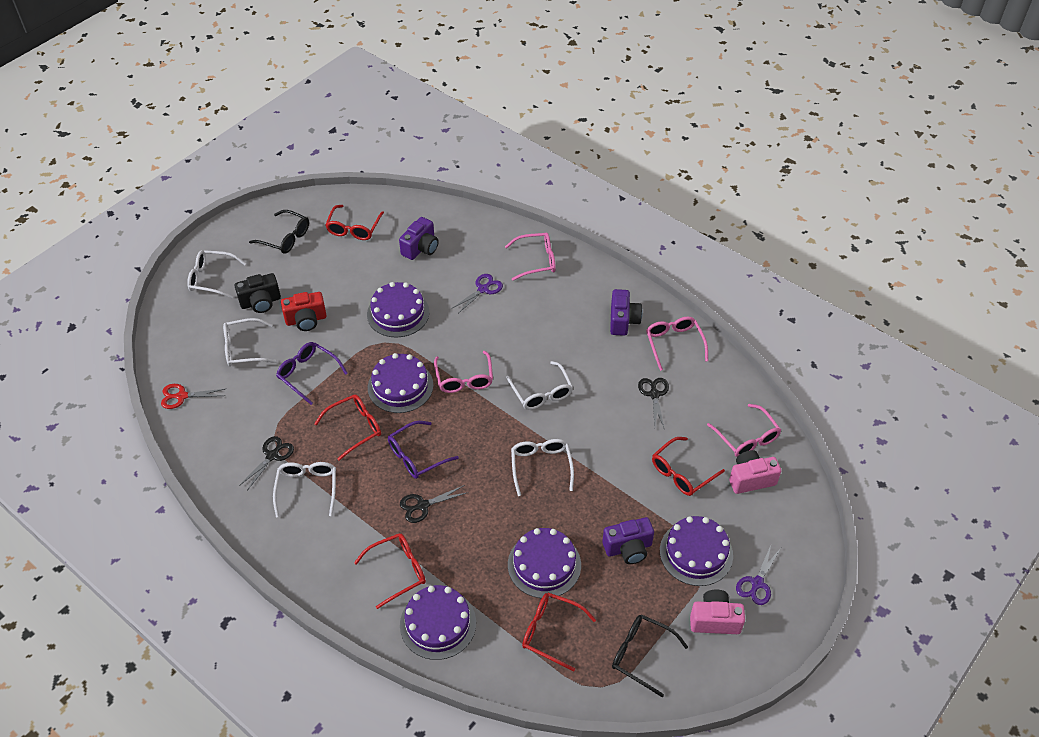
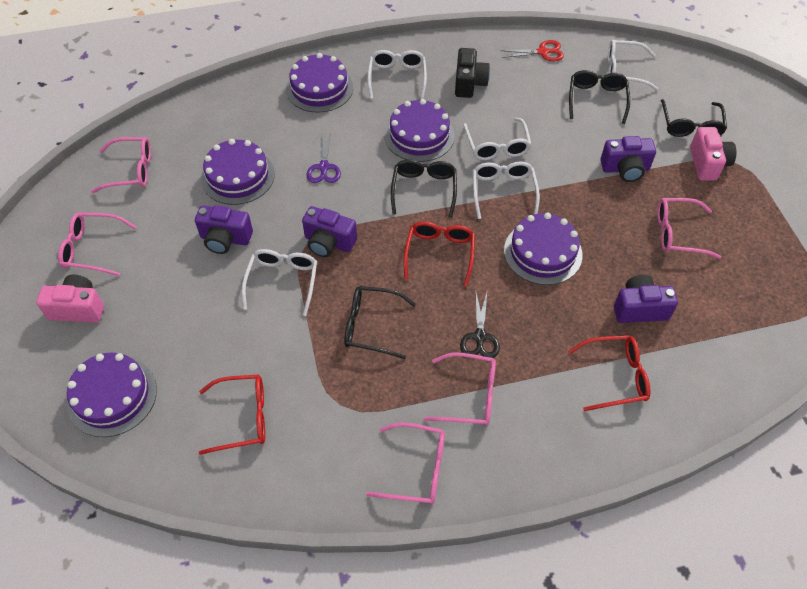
black glasses: [249,210,309,254] [612,614,688,697] = 2 -> [344,286,416,359] [391,159,457,218] [569,70,630,124] [661,99,727,137] = 4
black scissors: [239,436,294,490] [400,485,468,523] [638,378,669,428] = 3 -> [460,293,500,358] = 1
pink glasses: [434,351,493,393] [505,233,556,281] [646,317,708,371] [707,404,781,457] = 4 -> [58,212,136,276] [91,137,151,193] [366,422,445,504] [423,352,496,426] [657,198,721,259] = 5
purple camera: [399,217,439,260] [602,517,654,564] [610,289,642,336] = 3 -> [195,205,253,254] [302,206,357,257] [600,136,656,182] [614,275,678,323] = 4
purple glasses: [276,342,347,405] [388,421,459,479] = 2 -> none = 0
purple scissors: [453,274,503,313] [736,545,781,605] = 2 -> [306,131,341,183] = 1
red camera: [281,292,327,331] = 1 -> none = 0
red glasses: [314,394,381,460] [325,205,384,240] [354,533,426,609] [522,593,596,672] [652,437,725,496] = 5 -> [199,374,265,455] [403,221,475,287] [568,335,650,411] = 3

